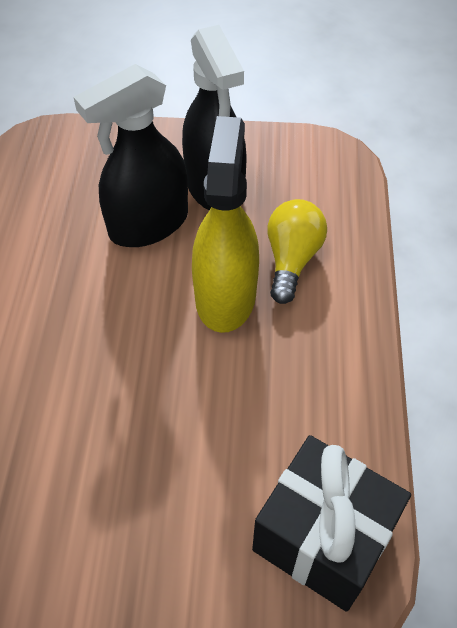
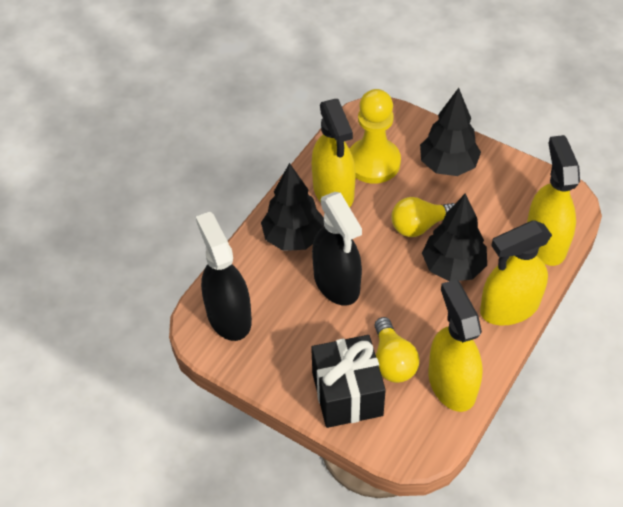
black tree: none = 0 -> [261,163,324,251] [420,88,481,176] [422,193,487,281] = 3
yellow light bulb: [267,199,327,304] = 1 -> [375,317,419,383] [391,197,455,237] = 2
yellow pawn: none = 0 -> [350,89,401,184] = 1
yellow spray bottle: [192,116,259,333] = 1 -> [311,99,356,207] [428,279,482,412] [480,220,552,325] [527,135,580,266] = 4

